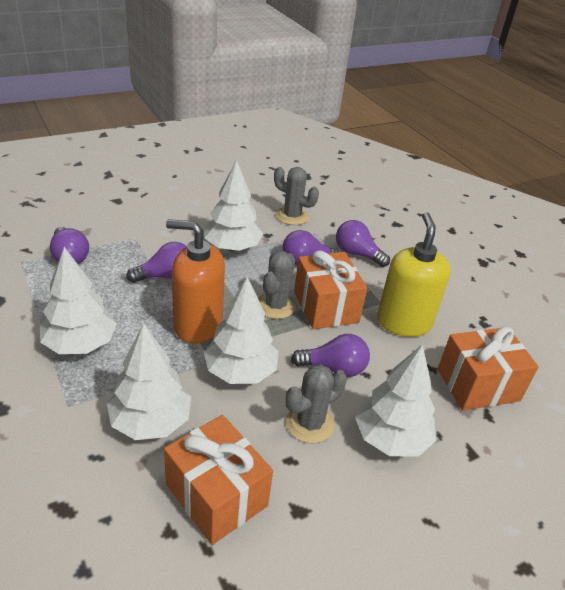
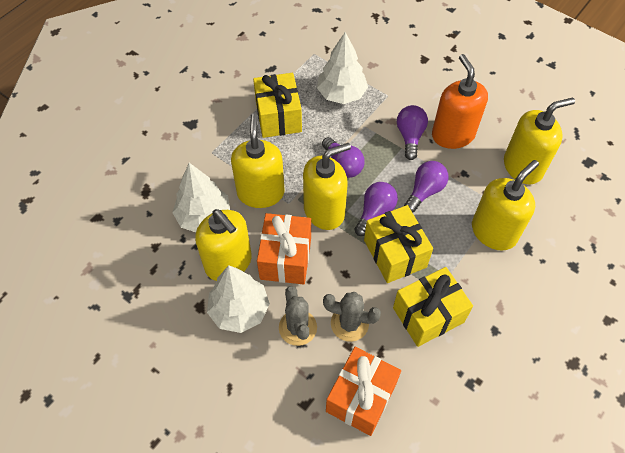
grey cactus: [258,251,296,319] [274,167,319,225] [286,364,347,444] = 3 -> [279,286,317,346] [323,292,381,342] = 2
orange gift: [164,415,273,545] [294,250,368,329] [438,327,539,411] = 3 -> [257,213,311,285] [326,347,401,436] = 2
purple light bulb: [50,227,89,264] [126,242,187,283] [283,230,342,265] [291,334,370,377] [336,220,390,267] = 5 -> [322,137,365,178] [354,182,398,236] [397,105,428,160] [404,161,449,213] = 4
white tree: [40,247,117,354] [107,323,191,440] [204,160,263,251] [204,277,279,384] [355,344,436,457] = 5 -> [172,163,230,232] [207,265,270,333] [317,32,368,104] = 3
yellow gift: none = 0 -> [253,73,302,138] [364,205,433,283] [393,267,473,347] = 3
yellow soap dispenser: [377,212,451,337] = 1 -> [195,209,252,281] [231,113,285,208] [303,143,351,230] [472,160,539,251] [504,98,575,184] = 5

